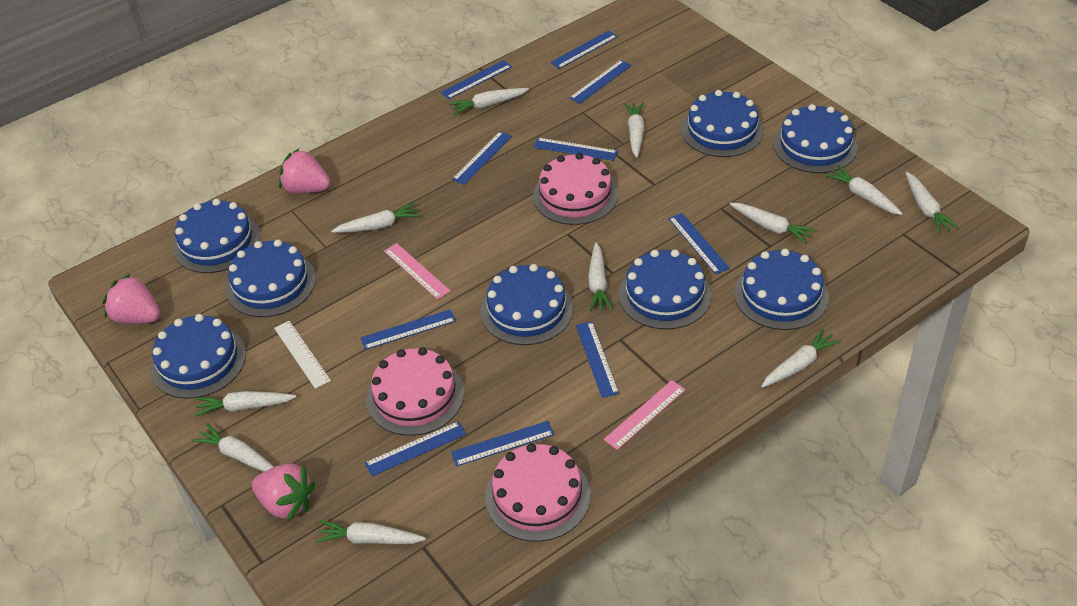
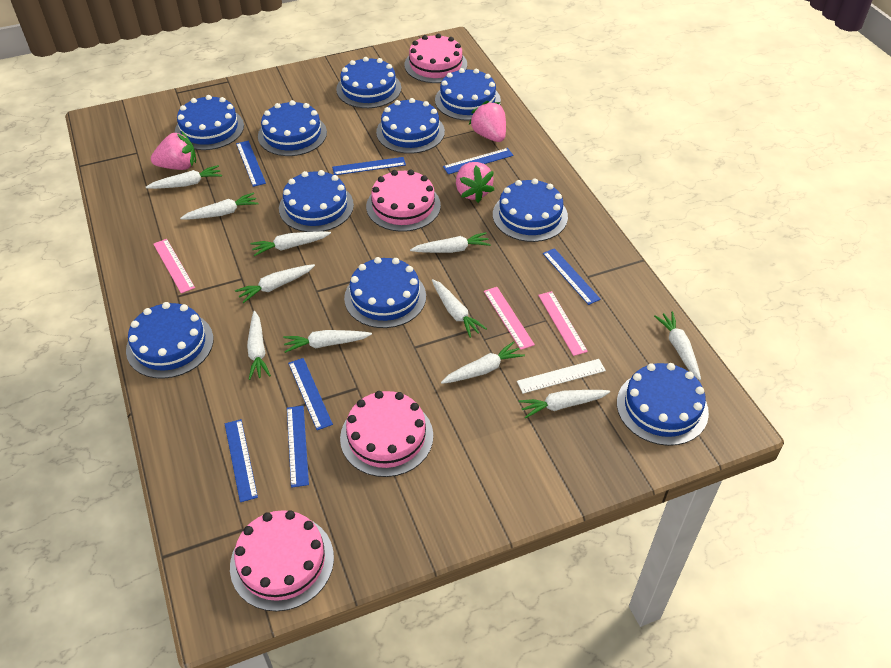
blue cake: [151,314,246,399] [173,199,260,273] [226,239,316,317] [481,264,573,345] [619,250,712,329] [681,90,764,157] [734,249,829,330] [773,104,858,173] = 8 -> [126,302,213,379] [175,95,244,150] [258,100,327,156] [279,170,354,232] [336,57,401,108] [344,257,426,328] [376,98,445,154] [435,68,501,121] [493,178,568,242] [617,363,709,446] = 10
blue ruler: [360,309,456,350] [365,421,466,476] [441,60,512,99] [451,421,554,467] [452,131,512,185] [533,138,618,161] [551,30,618,69] [569,60,632,104] [576,321,619,398] [668,213,730,275] = 10 -> [225,419,258,502] [236,141,266,187] [287,406,309,488] [288,358,333,430] [332,157,406,175] [443,148,513,174] [543,248,601,305] = 7
pink cake: [366,347,464,436] [485,443,590,542] [533,153,618,225] = 3 -> [230,510,334,611] [340,391,433,477] [366,170,441,232] [404,34,467,83] = 4
pink ruler: [384,243,451,300] [604,380,686,450] = 2 -> [153,239,195,293] [484,287,535,350] [538,291,588,356] = 3

